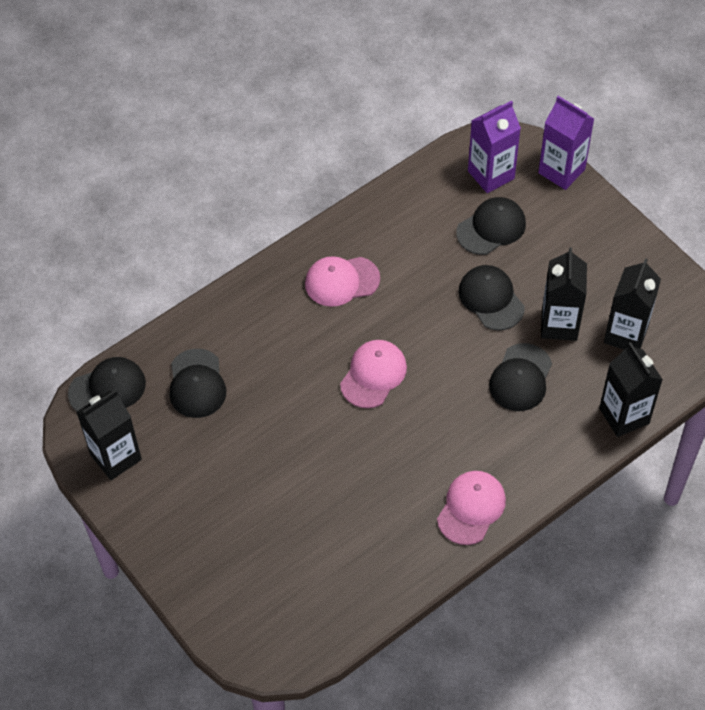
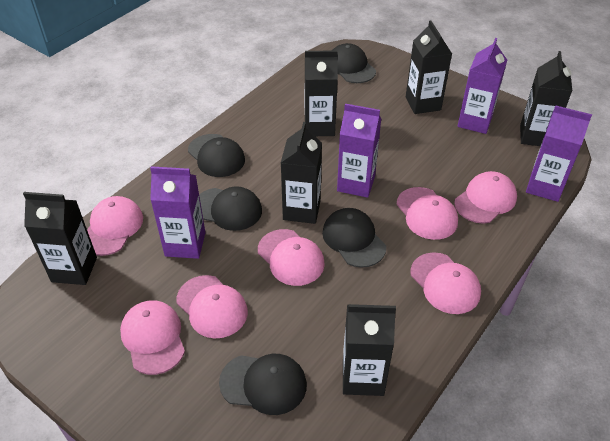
black carton: [76,389,142,480] [541,247,587,341] [599,342,663,437] [604,258,661,350] = 4 -> [23,192,97,285] [281,122,322,224] [304,50,338,136] [343,304,396,396] [406,20,452,114] [520,51,572,146] = 6
pink cap: [305,256,380,307] [340,340,407,408] [437,471,506,545] = 3 -> [87,196,143,256] [120,300,185,375] [176,275,248,338] [258,229,325,286] [396,187,458,240] [410,252,481,314] [454,171,517,224] = 7
purple carton: [468,100,521,193] [538,96,594,190] = 2 -> [150,166,205,259] [337,104,381,198] [458,38,507,134] [526,105,592,202] = 4

